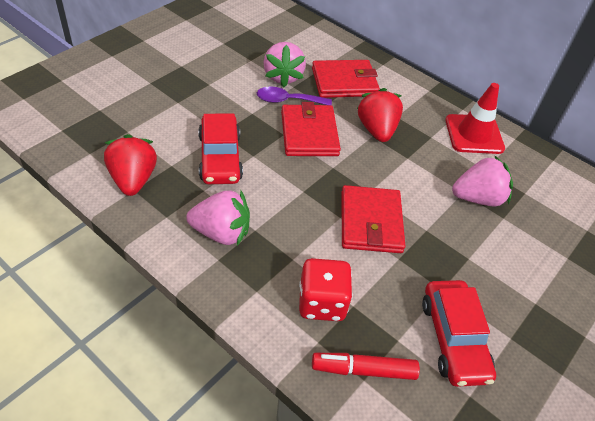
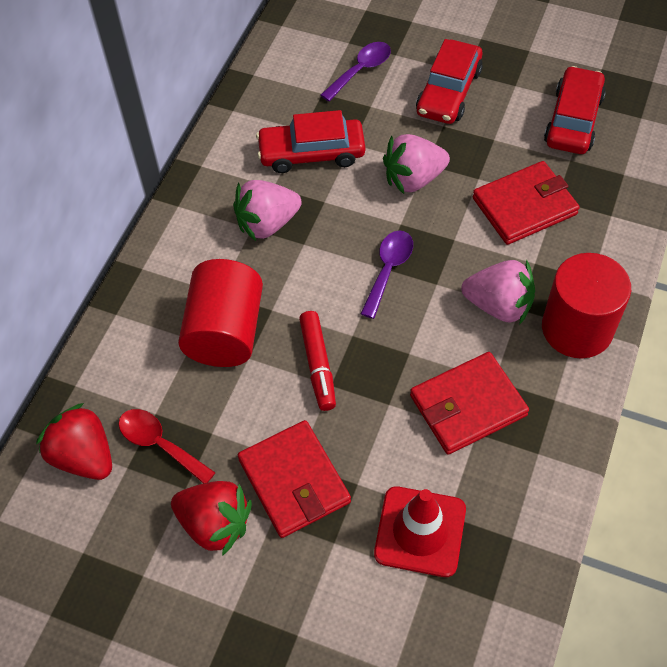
purple spoon: [257,87,332,105] = 1 -> [321,42,391,102] [361,231,413,319] = 2
red car: [198,113,243,184] [422,280,496,387] = 2 -> [256,110,365,173] [416,39,483,124] [544,66,606,154] = 3
red cylinder: none = 0 -> [178,259,263,367] [542,253,631,359] = 2
red dice: [299,258,353,321] = 1 -> none = 0
red spoon: none = 0 -> [118,409,216,483] = 1

